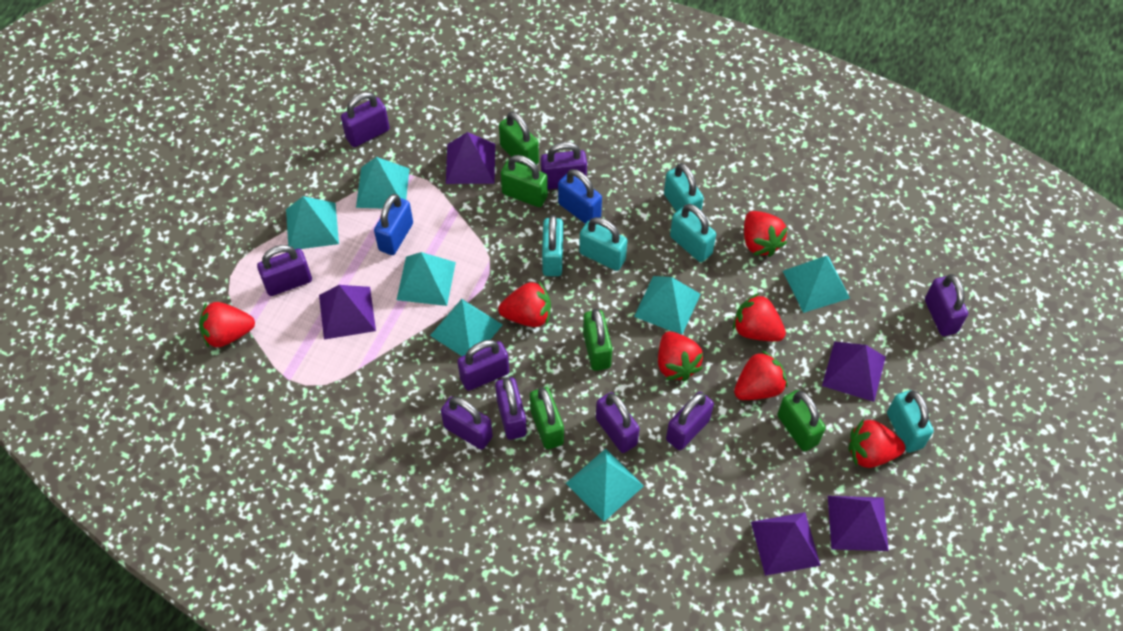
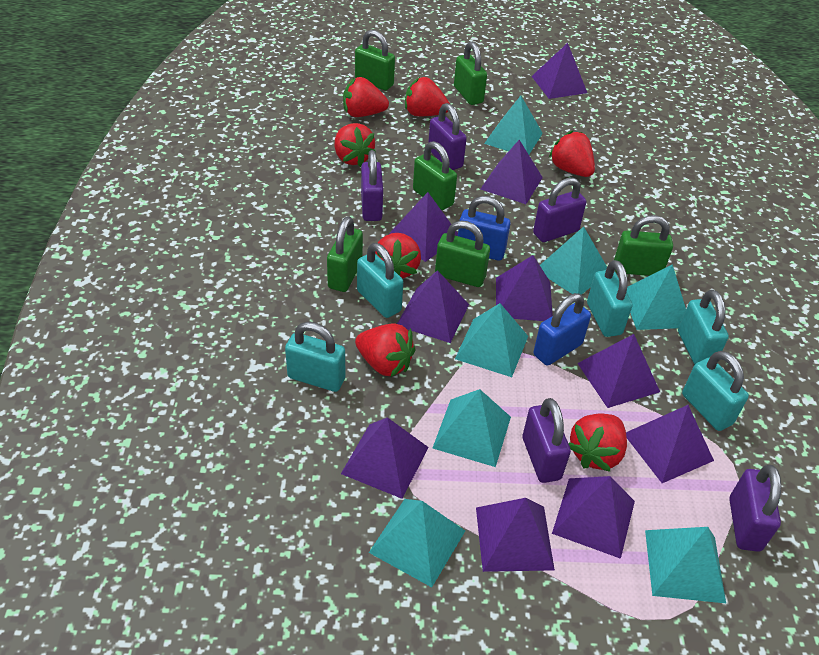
green padlock: [499,112,539,167] [501,155,548,207] [530,387,564,449] [583,309,612,371] [777,390,826,452] = 5 -> [327,216,363,292] [355,30,395,90] [413,141,457,210] [435,221,490,287] [454,42,487,105] [614,215,673,276] = 6
purple padlock: [257,245,312,296] [341,92,390,147] [441,396,493,450] [457,340,509,391] [495,377,527,440] [541,142,587,189] [596,392,640,453] [666,392,714,450] [925,274,968,336] = 9 -> [361,150,383,221] [428,103,467,170] [522,398,571,483] [533,178,586,242] [729,465,781,552] = 5
purple pyramid: [319,285,376,340] [446,132,495,184] [751,512,821,576] [822,341,886,402] [828,496,889,551] = 5 -> [341,417,429,499] [388,192,458,262] [397,270,469,343] [476,498,555,572] [481,140,543,204] [496,255,553,321] [532,43,587,99] [552,476,635,559] [577,334,660,408] [626,405,714,483] = 10

